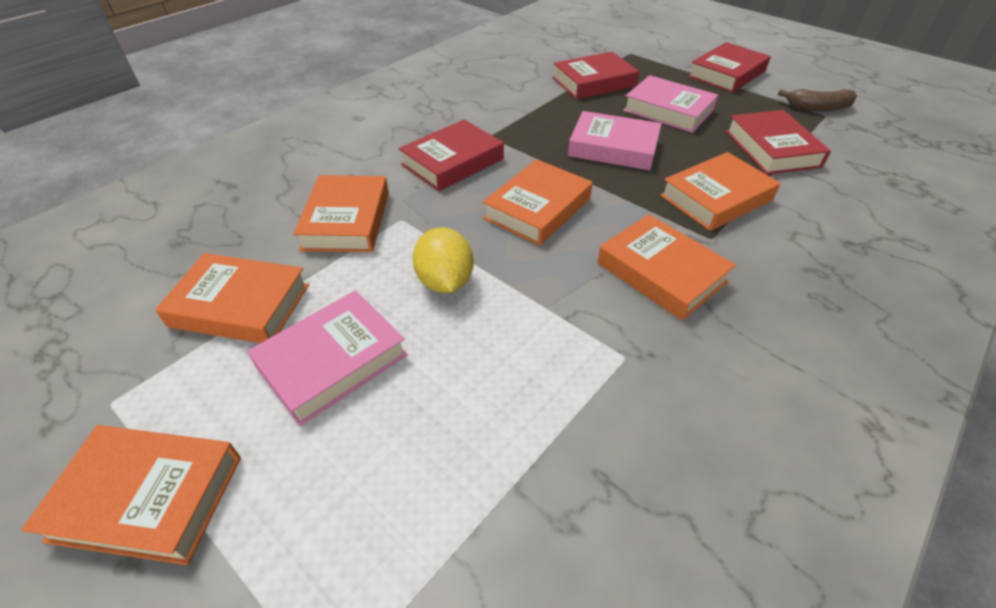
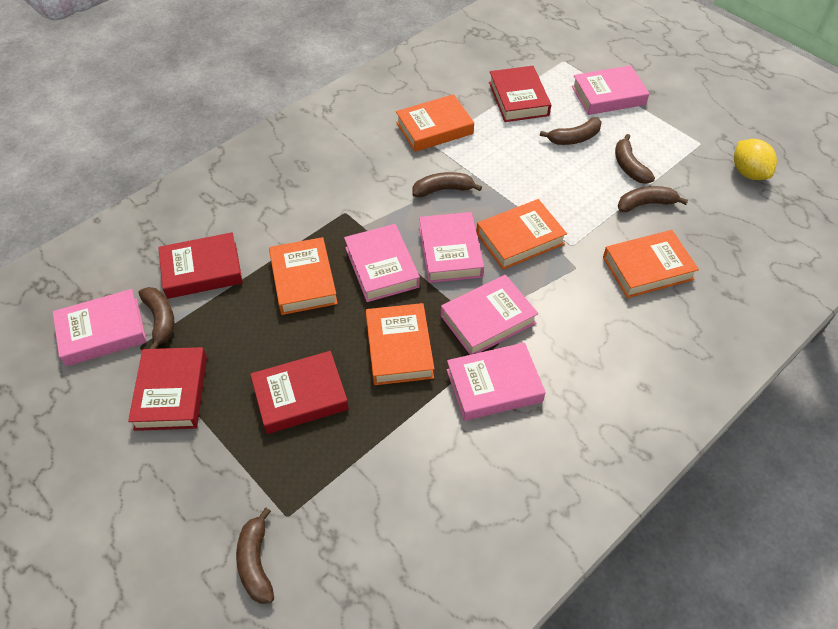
brown banana: [778,89,857,111] = 1 -> [139,287,175,349] [236,508,274,604] [412,172,482,197] [540,117,602,145] [615,134,655,184] [618,186,688,212] = 6
orange book: [21,425,241,565] [155,253,309,343] [293,175,389,252] [482,159,593,246] [597,214,736,320] [660,152,780,231] = 6 -> [269,237,338,315] [366,303,434,385] [396,94,474,152] [476,199,567,270] [603,230,699,298] = 5
pink book: [247,290,408,426] [568,111,662,170] [623,75,718,133] = 3 -> [53,289,147,366] [344,224,420,302] [419,212,484,283] [441,275,538,355] [447,342,546,421] [572,65,650,115] = 6

